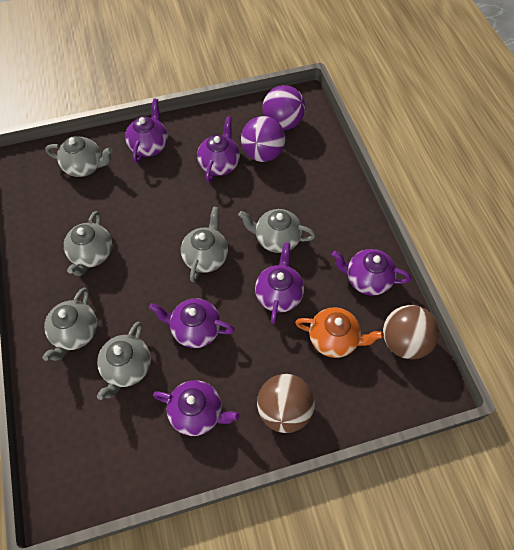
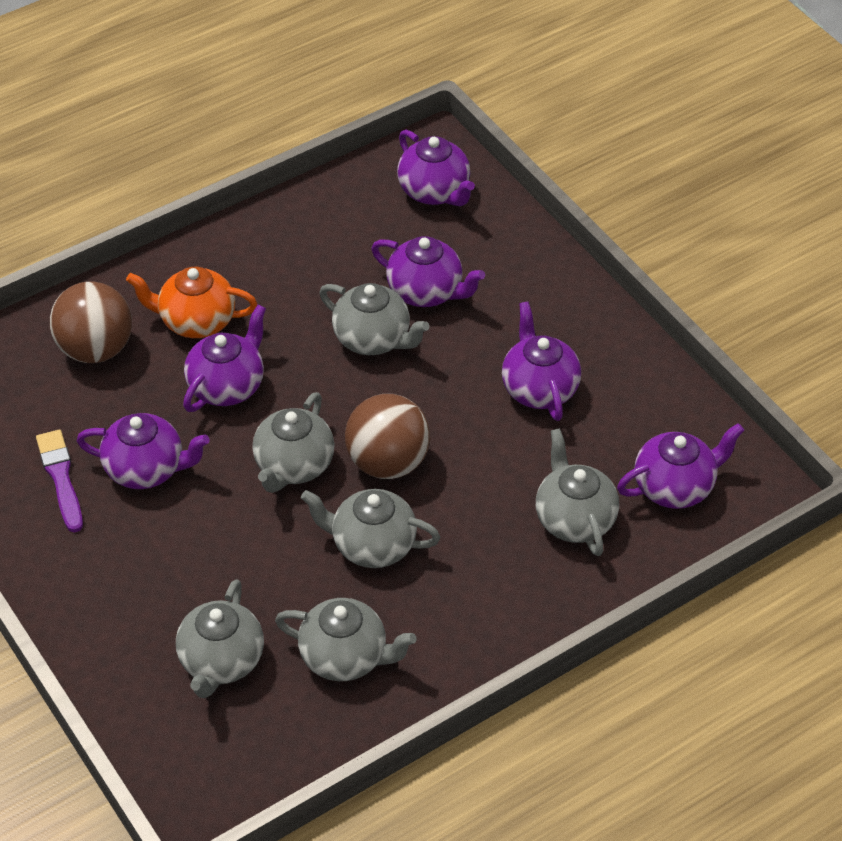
purple ball: [241,116,285,162] [262,85,306,130] = 2 -> none = 0
purple brush: none = 0 -> [36,430,83,533] = 1

